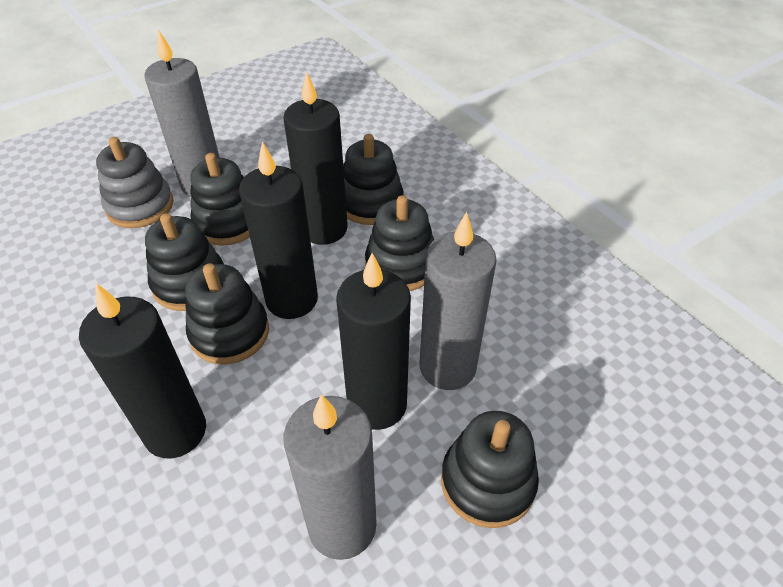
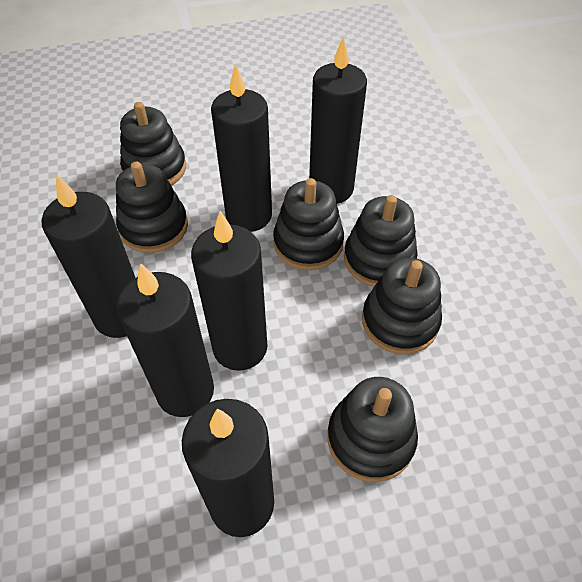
black candle: [79,283,206,458] [239,141,318,319] [283,72,348,245] [336,253,411,430] = 4 -> [42,174,135,338] [117,263,214,417] [182,399,274,537] [191,211,267,371] [211,64,272,232] [309,36,367,204] = 6
grey candle: [144,30,220,197] [284,394,377,560] [420,212,497,390] = 3 -> none = 0
grey stacking toy: [96,137,173,228] = 1 -> none = 0

